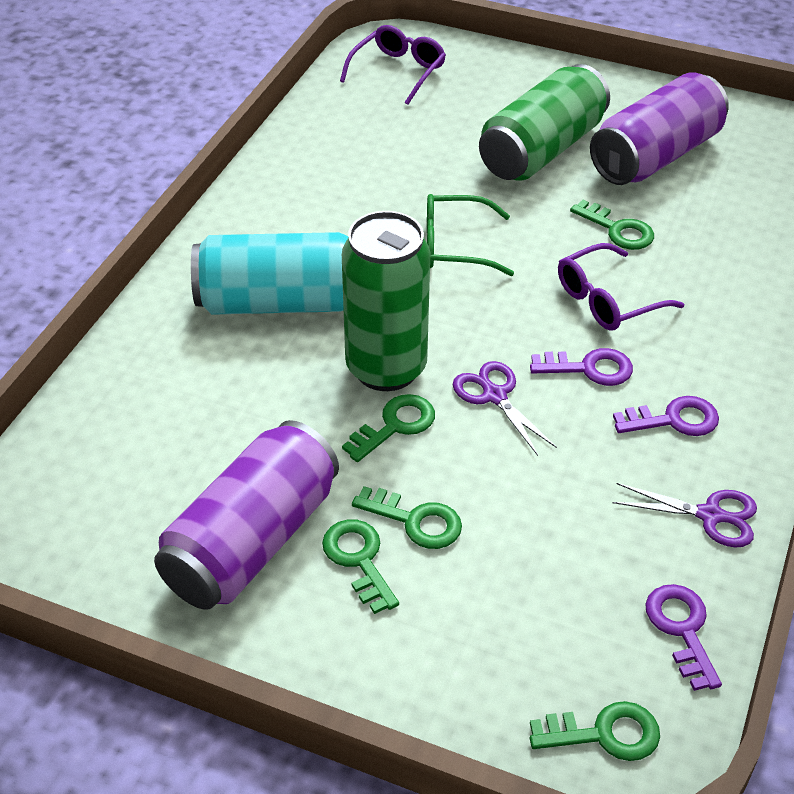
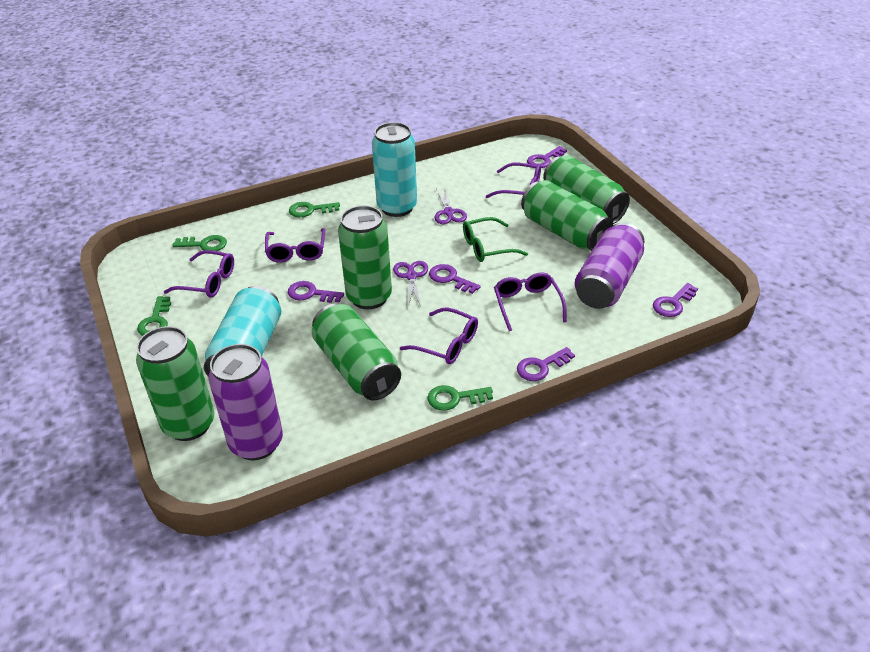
green can: [342,211,431,391] [479,64,610,180] = 2 -> [136,326,214,441] [312,304,401,400] [338,206,392,309] [521,180,613,251] [543,155,630,224] = 5
green key: [322,519,399,614] [342,394,435,462] [352,486,462,549] [530,701,660,761] [570,200,654,250] = 5 -> [137,296,171,336] [172,235,227,251] [289,202,340,217] [427,385,493,411] = 4
purple glasses: [340,25,446,105] [558,243,684,331] = 2 -> [164,250,234,297] [265,228,325,263] [400,307,478,364] [486,163,541,198] [494,273,567,331] = 5
purple key: [530,348,633,386] [613,396,719,436] [645,584,722,691] = 3 -> [288,281,344,303] [429,264,481,294] [517,347,575,381] [527,146,567,168] [653,283,698,317] = 5
turquoise can: [191,232,348,315] = 1 -> [204,286,281,377] [372,122,417,217] = 2

